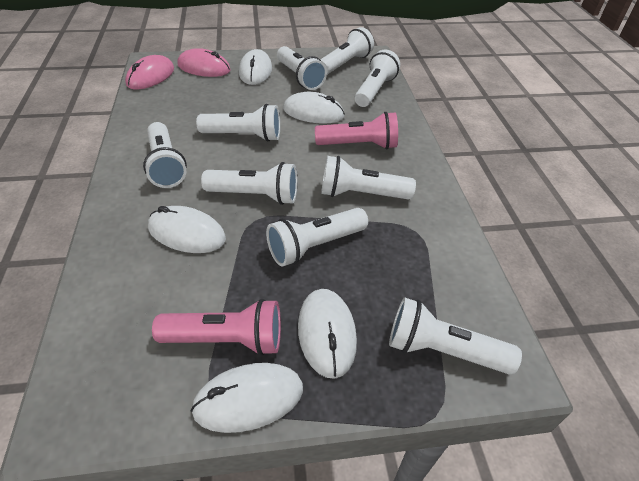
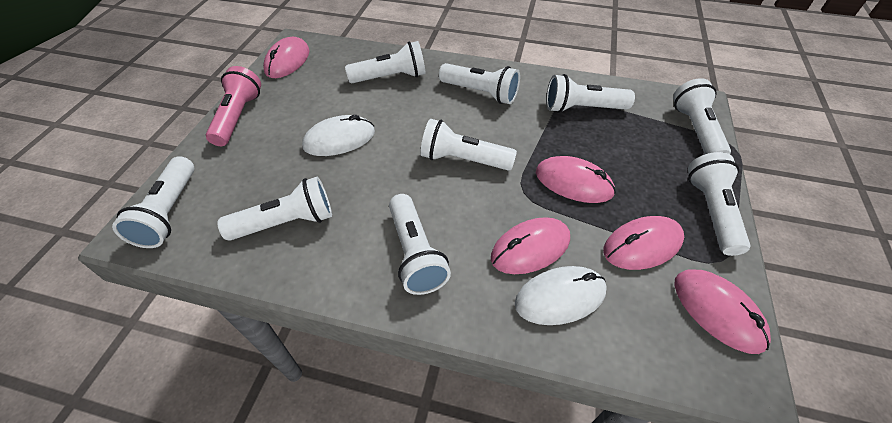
pink flashlight: [152,299,281,356] [315,112,398,149] = 2 -> [206,66,261,146] = 1
pink mouse: [125,55,174,90] [177,48,231,77] = 2 -> [263,37,310,78] [491,217,570,274] [536,156,616,203] [604,216,684,270] [674,269,771,354] = 5
white mouse: [148,206,226,253] [191,363,303,433] [239,49,272,85] [283,92,345,124] [298,289,357,379] = 5 -> [302,115,375,156] [515,266,607,325] = 2

